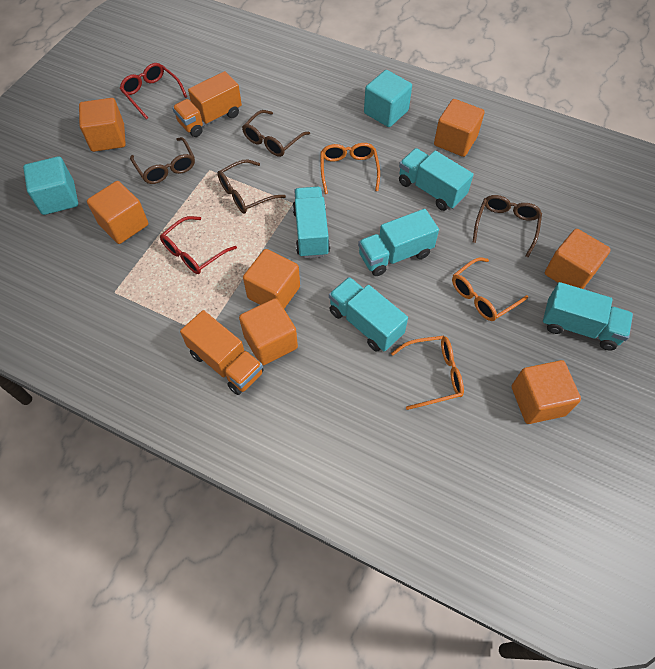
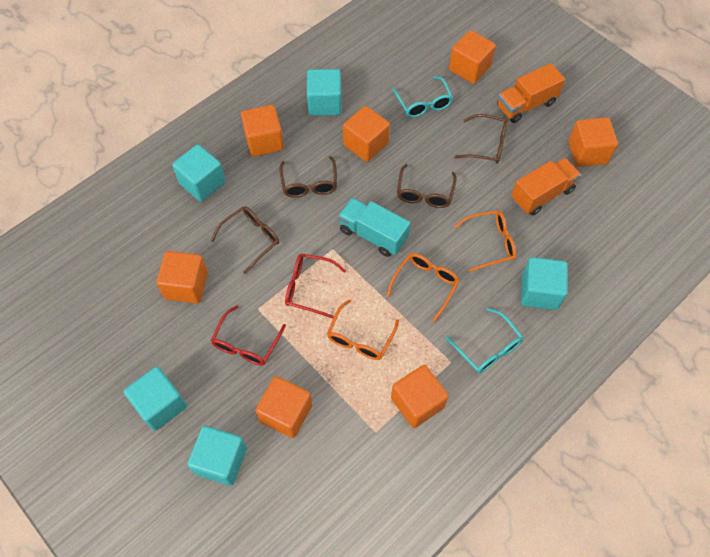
turquoise cube: [23,156,78,215] [364,70,412,127] = 2 -> [124,367,187,431] [172,144,226,202] [187,426,247,486] [307,69,342,116] [521,257,568,310] = 5
turquoise glasses: none = 0 -> [392,76,453,118] [446,308,524,373] = 2
turquoise truck: [293,187,330,258] [329,277,408,351] [358,209,439,276] [399,148,474,211] [543,282,633,350] = 5 -> [338,198,410,257] = 1

